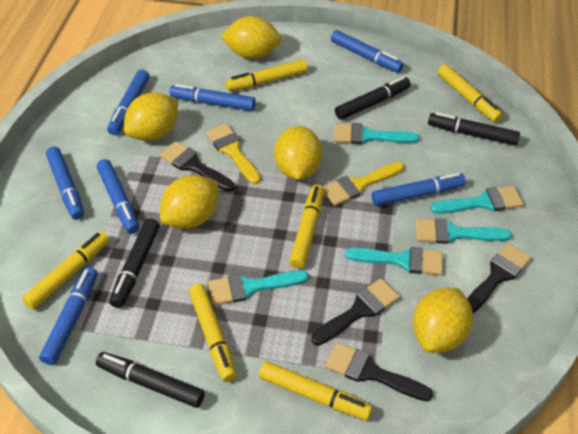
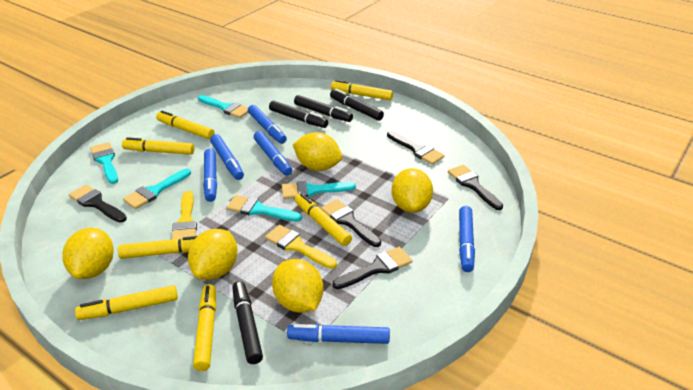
black brush: [160,141,235,192] [311,279,400,346] [325,342,433,401] [467,243,531,314] = 4 -> [69,184,127,223] [321,199,381,247] [333,247,412,289] [387,131,445,165] [448,165,503,210] = 5
blue marker: [39,267,98,365] [46,147,84,220] [97,159,139,234] [107,69,149,135] [170,84,256,111] [331,30,404,73] [372,173,466,206] = 7 -> [203,149,217,202] [210,134,244,180] [248,105,287,144] [254,131,292,176] [287,324,390,344] [459,206,475,272] = 6
yellow marker: [22,231,109,309] [189,284,237,382] [225,59,308,91] [259,361,372,420] [289,185,324,268] [438,64,503,122] = 6 -> [75,285,178,320] [118,236,197,259] [122,137,194,155] [156,110,215,139] [193,284,216,371] [295,193,352,246] [331,80,393,100] = 7

